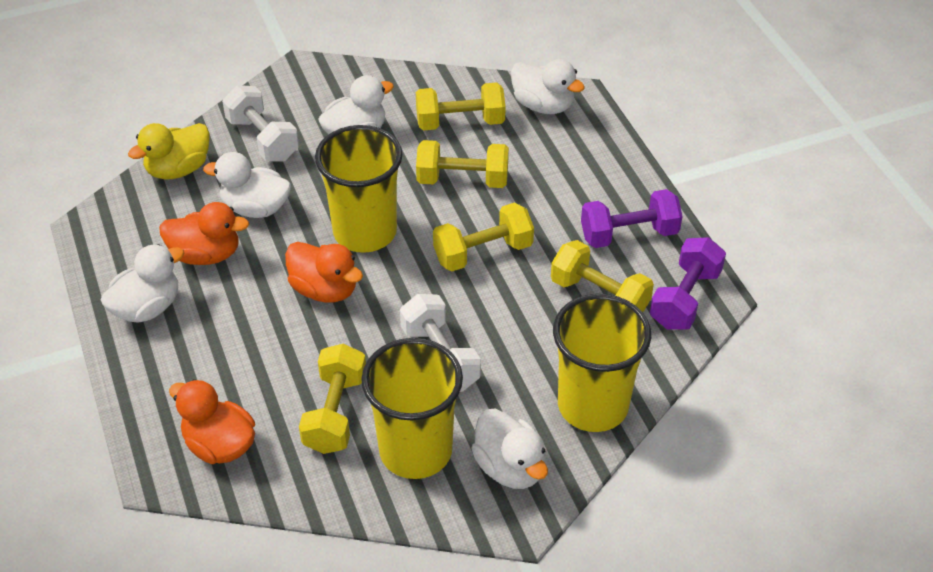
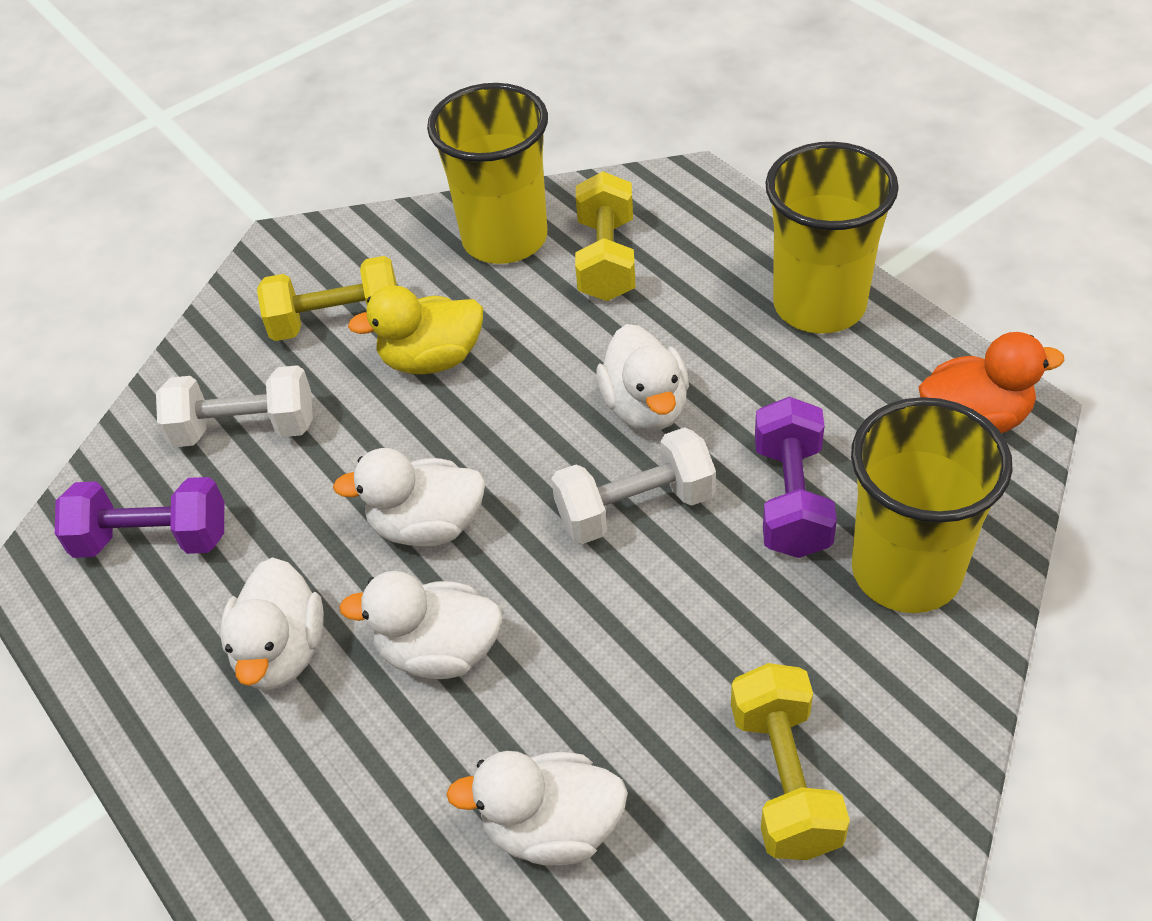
orange duck: [159,202,249,265] [169,379,255,464] [285,242,363,303] = 3 -> [918,332,1064,434] = 1
yellow dumbbell: [299,344,366,454] [416,82,506,131] [416,140,509,188] [433,203,534,271] [551,240,654,312] = 5 -> [257,256,397,341] [575,171,635,301] [731,663,850,860] = 3

